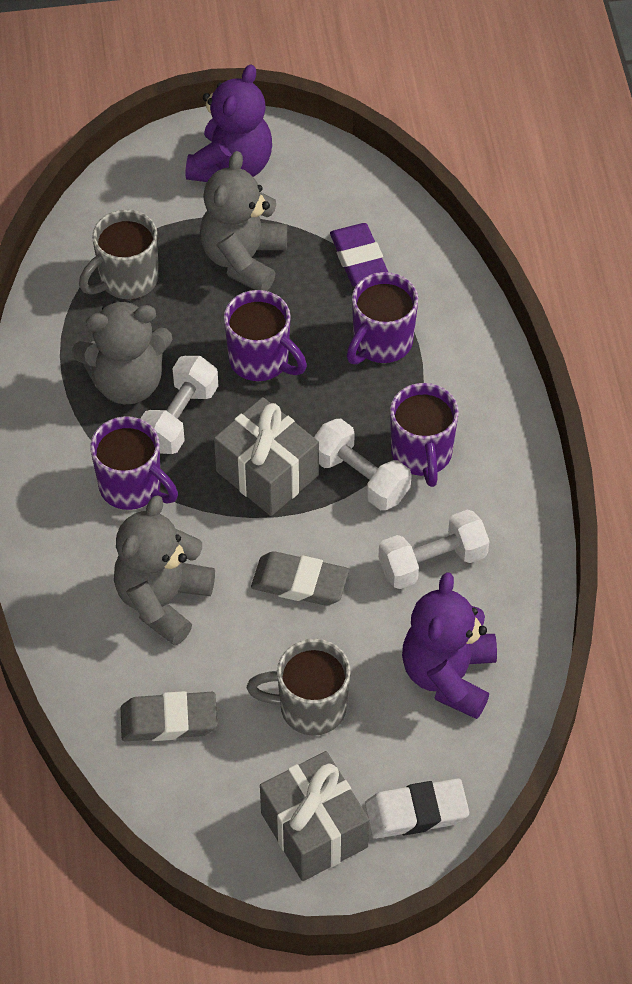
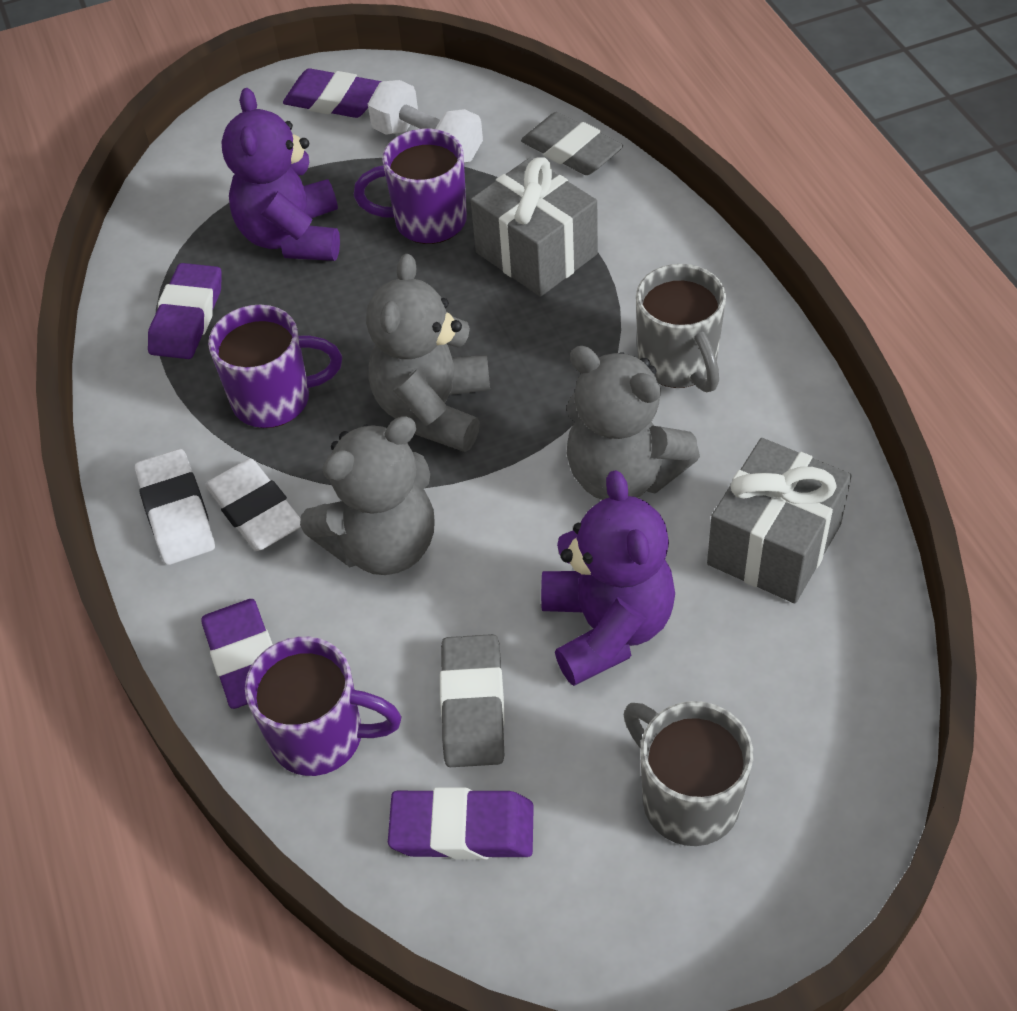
purple eraser: [330,223,388,287] = 1 -> [148,263,222,359] [201,599,273,709] [283,68,382,118] [388,787,534,860] = 4
purple mug: [90,416,178,510] [224,290,307,381] [347,272,418,364] [390,383,459,487] = 4 -> [208,305,342,428] [245,636,401,776] [354,128,467,244] = 3
white dumbbell: [140,356,218,454] [314,419,411,510] [379,509,489,589] = 3 -> [368,80,483,163] = 1
white eraser: [365,778,469,839] = 1 -> [135,449,215,565] [205,458,301,551] = 2

